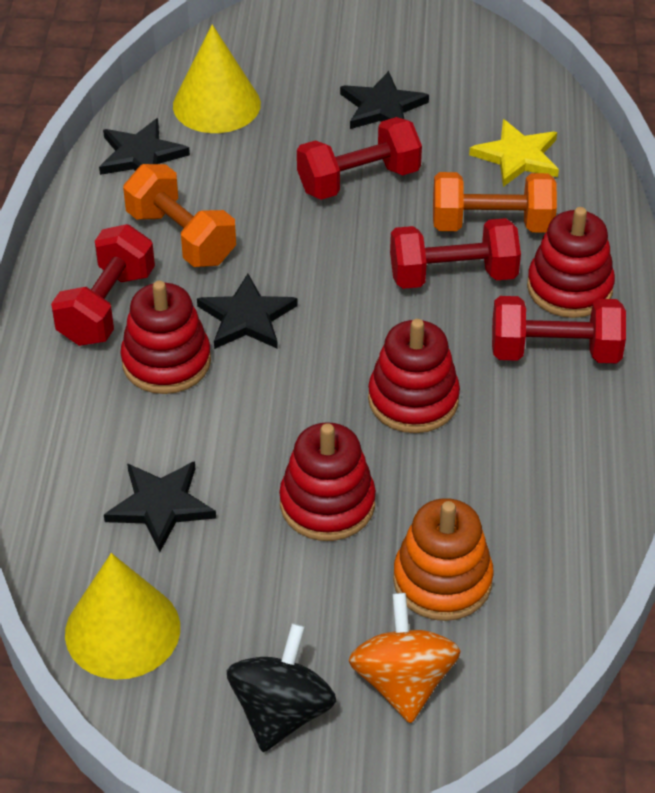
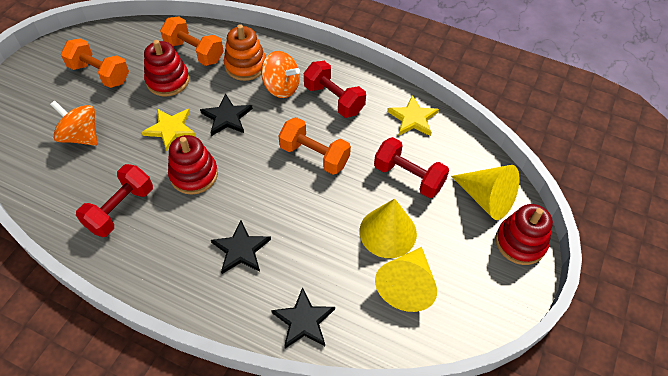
black spinning top: [227,623,336,752] = 1 -> none = 0
black star: [99,118,190,175] [104,461,216,552] [197,274,298,349] [340,71,429,129] = 4 -> [200,94,253,136] [211,220,271,274] [271,287,335,348] = 3
orange dumbbell: [123,164,236,267] [433,172,557,233] = 2 -> [61,38,129,88] [160,16,224,66] [278,117,351,175] = 3
orange spinning top: [349,593,460,724] = 1 -> [50,101,97,146] [261,51,300,98] = 2
red dumbbell: [51,224,155,346] [297,117,422,200] [390,218,521,289] [492,296,626,363] = 4 -> [76,164,153,237] [304,61,366,118] [374,137,449,198] = 3
red stacking toy: [120,281,211,394] [279,422,376,541] [368,319,460,433] [527,207,615,318] = 4 -> [144,40,190,97] [168,135,218,195] [495,204,553,265] = 3
yellow cone: [65,553,180,680] [173,25,261,133] = 2 -> [359,198,417,258] [375,247,437,312] [451,165,519,220] = 3
yellow star: [469,119,559,187] = 1 -> [142,109,196,151] [387,95,439,136] = 2

